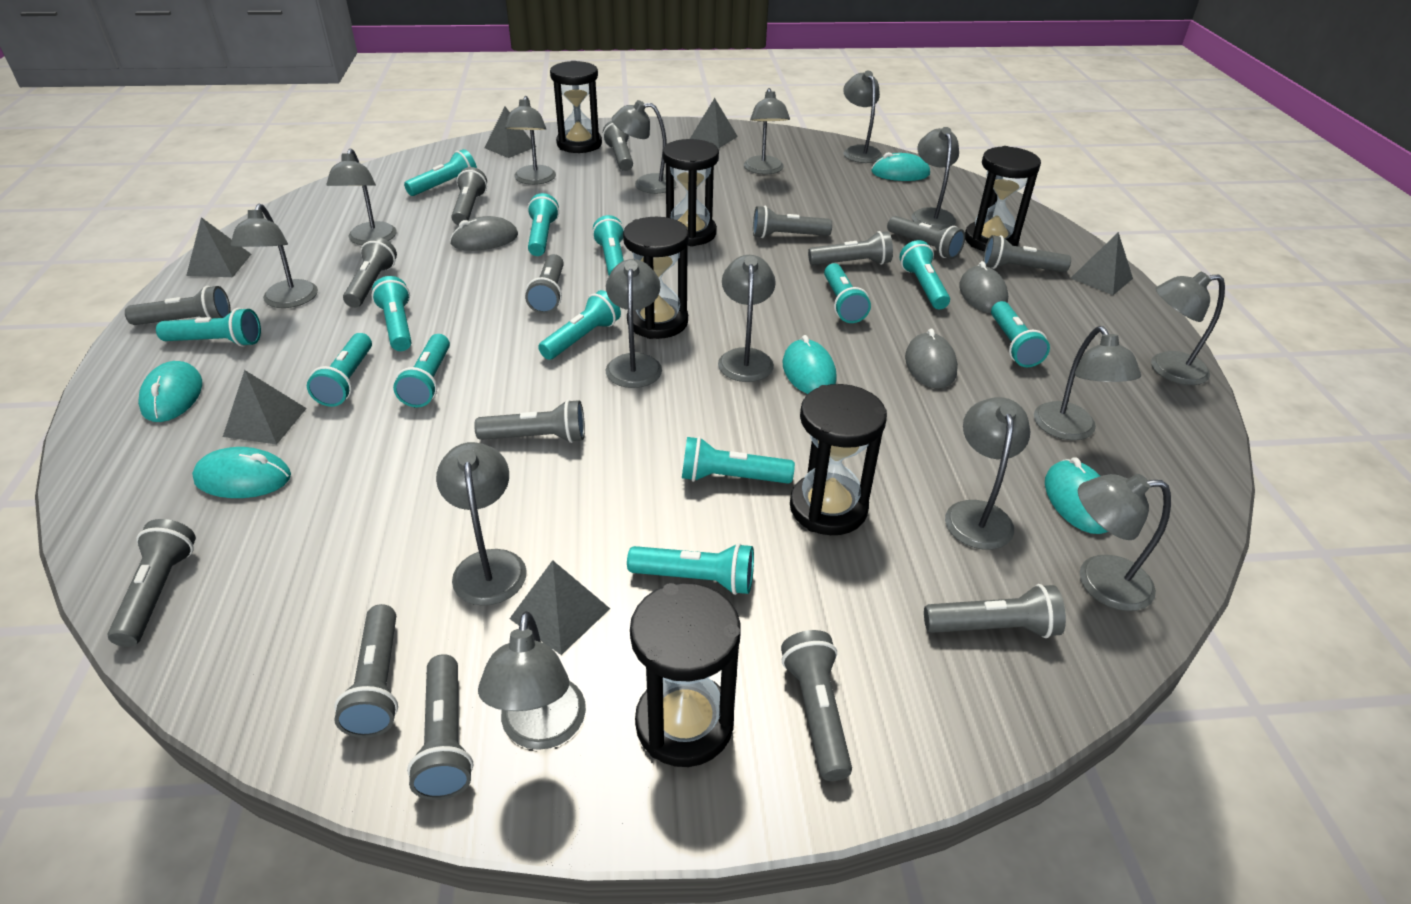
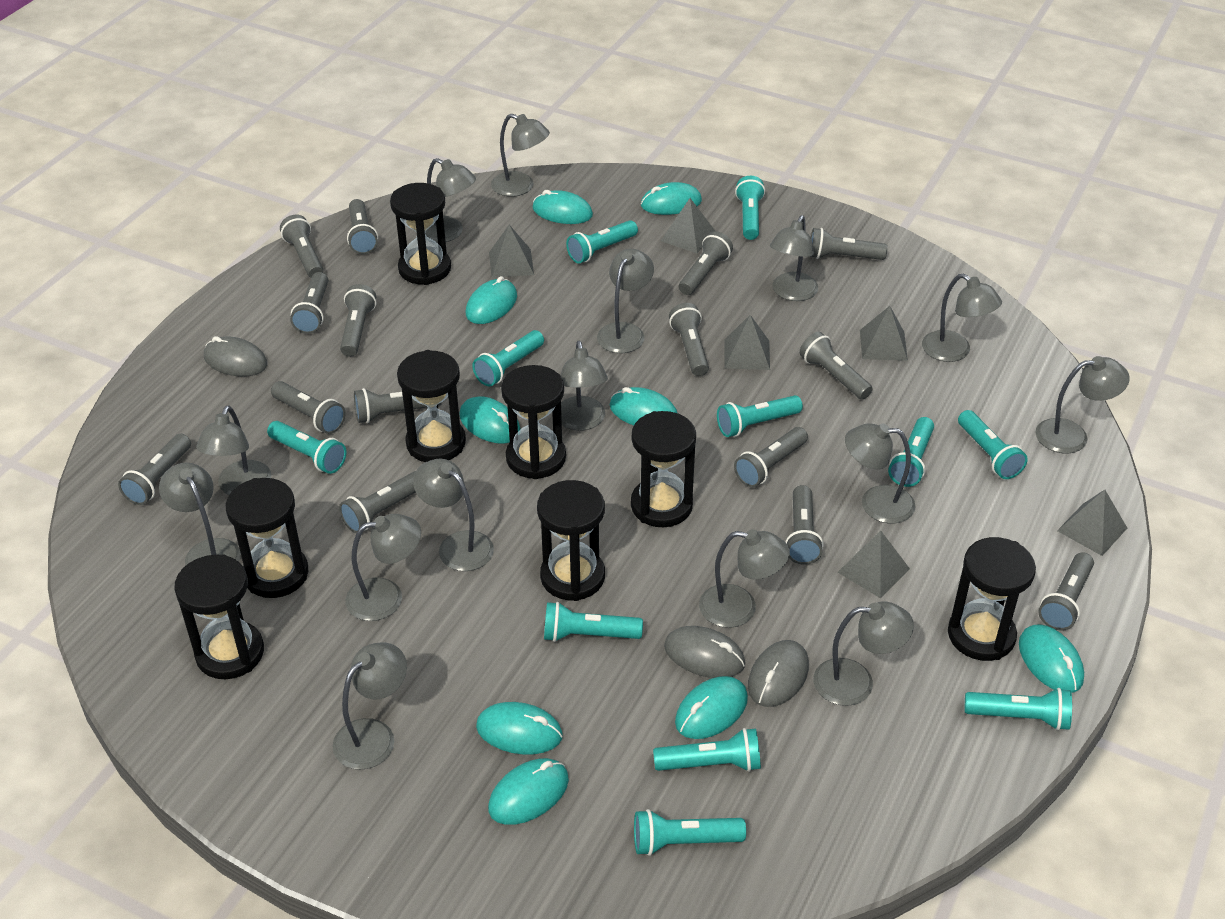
black hourglass: [550,61,602,153] [623,217,689,339] [630,583,741,767] [663,139,719,247] [790,384,887,535] [965,146,1041,251] = 6 -> [174,554,264,679] [226,478,309,598] [390,183,451,285] [397,350,466,462] [501,365,566,479] [537,480,605,601] [631,411,696,527] [948,537,1036,661] = 8
turquoise flashlight: [156,308,261,347] [307,333,372,407] [371,276,411,351] [393,334,450,407] [404,149,477,196] [527,193,559,256] [538,290,621,360] [592,215,624,275] [627,543,754,595] [682,437,795,484] [824,263,871,323] [900,240,950,310] [991,301,1050,367] = 13 -> [267,421,346,474] [472,330,544,387] [544,602,643,642] [566,220,638,264] [634,809,746,856] [653,728,761,772] [717,395,803,437] [735,176,765,240] [888,417,934,487] [958,410,1028,479] [965,688,1072,730] = 11
turquoise mouse: [138,361,202,422] [192,447,291,498] [783,335,837,394] [871,152,930,181] [1045,457,1108,534] = 5 -> [459,396,520,444] [466,276,517,324] [476,702,563,754] [488,758,569,825] [533,190,593,224] [610,387,677,426] [641,182,702,215] [675,676,748,739] [1019,624,1084,693] = 9

